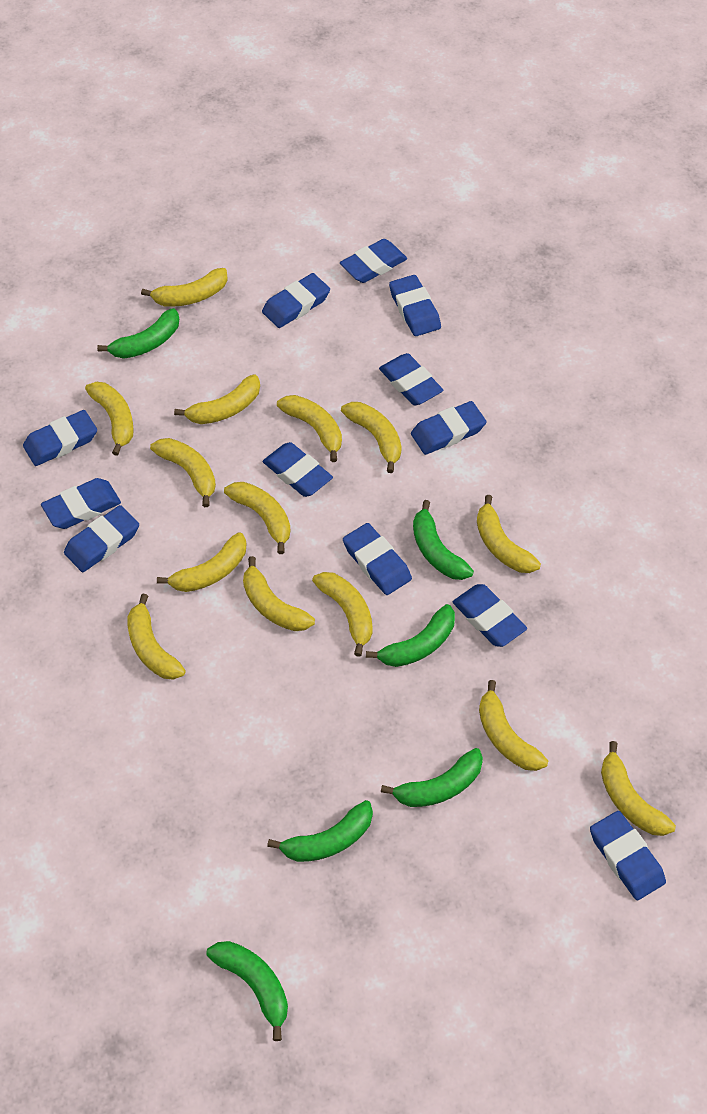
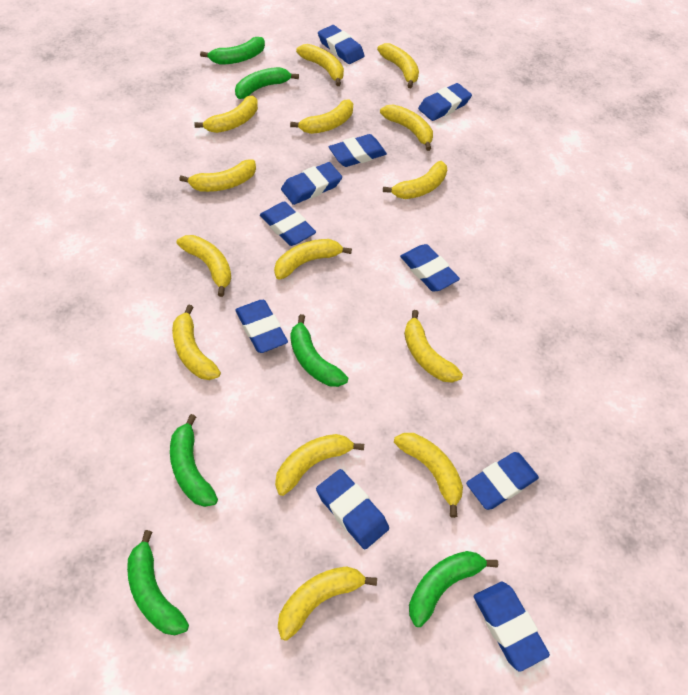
blue eraser: [23,410,97,466] [41,478,121,529] [64,505,139,572] [262,273,330,328] [263,442,333,497] [340,239,407,283] [343,523,412,595] [379,353,443,405] [389,275,441,336] [411,401,486,455] [453,584,527,647] [590,811,666,900] = 12 -> [235,300,288,353] [260,201,316,246] [281,162,342,205] [316,469,389,549] [318,25,365,64] [329,134,387,167] [400,244,460,291] [418,83,472,121] [466,452,539,510] [474,582,550,672] = 10

